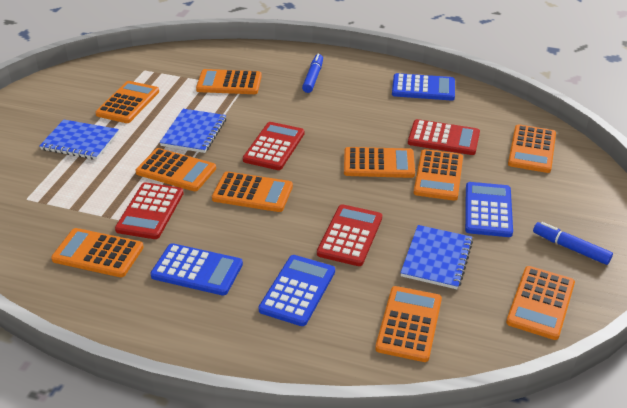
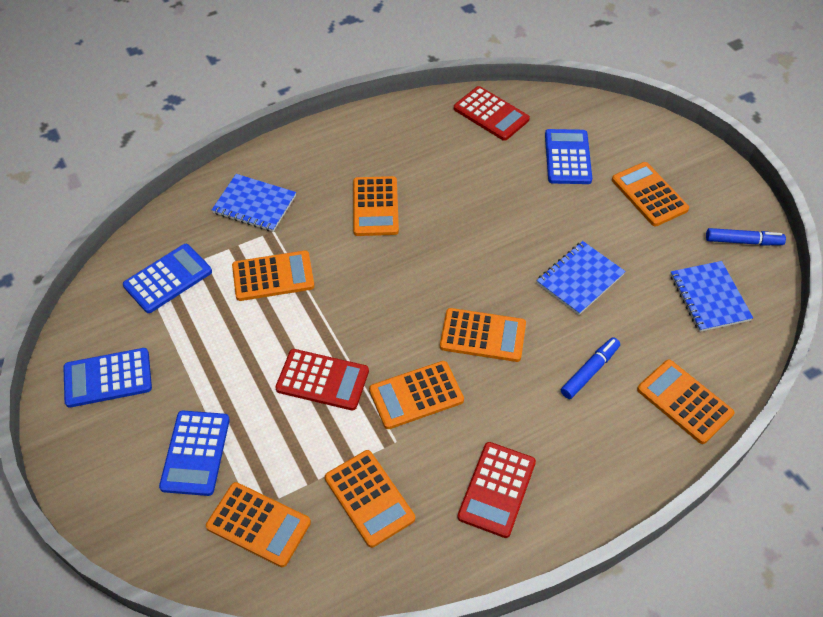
orange calculator: [51,228,144,277] [95,81,159,123] [136,148,216,191] [196,69,262,94] [212,171,293,212] [344,147,415,178] [375,286,442,362] [414,149,463,201] [506,266,575,340] [508,124,556,173] = 10 -> [206,482,311,567] [232,250,314,301] [325,450,415,548] [353,176,399,236] [369,361,464,429] [440,308,526,362] [612,162,689,227] [637,360,734,444] = 8
red calculator: [115,182,184,239] [243,122,304,170] [317,204,382,266] [408,119,480,155] = 4 -> [275,349,369,410] [454,86,530,141] [457,442,536,538] = 3

